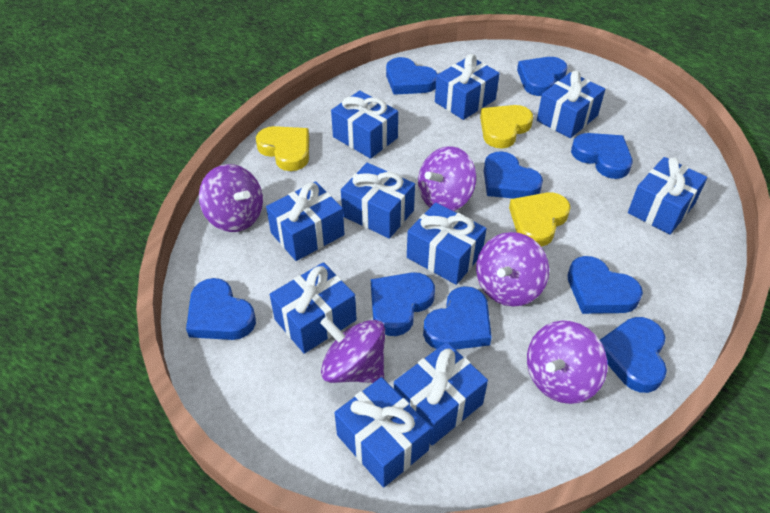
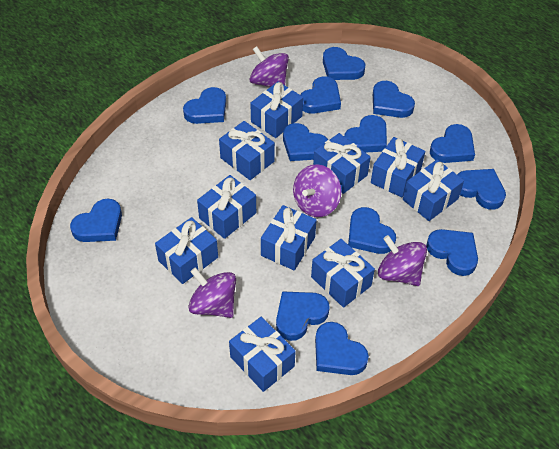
blue heart: [186,278,256,340] [371,272,435,336] [386,57,438,95] [423,286,492,350] [484,151,543,199] [517,57,568,96] [567,256,643,314] [571,133,632,179] [600,317,667,393] = 9 -> [70,199,122,242] [183,87,226,124] [276,291,330,341] [283,123,328,161] [301,76,341,114] [315,322,369,375] [323,47,365,80] [344,115,387,153] [348,207,396,254] [373,81,415,118] [426,229,478,276] [430,124,475,163] [457,169,506,210] = 13
purple spinning top: [199,164,263,232] [320,317,385,383] [418,146,476,211] [476,232,549,306] [527,321,607,404] = 5 -> [189,267,236,318] [250,46,289,87] [293,164,341,217] [378,235,427,286] = 4
yellow heart: [256,126,309,171] [480,105,533,148] [509,193,571,247] = 3 -> none = 0

